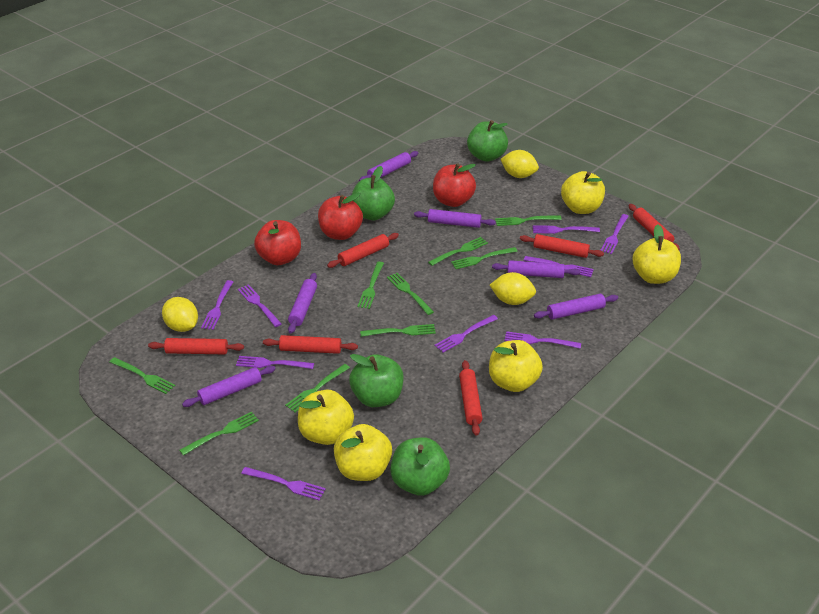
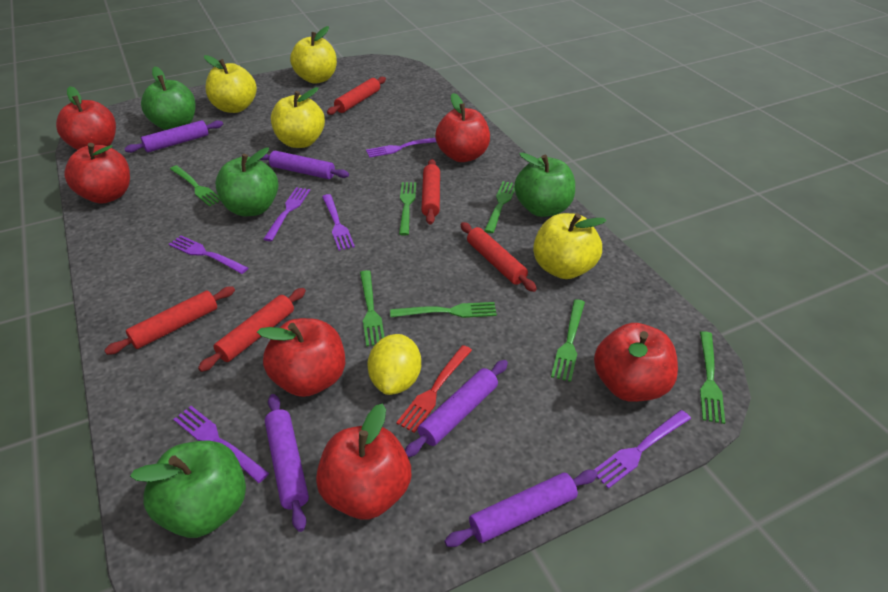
green fork: [109,357,175,394] [179,411,259,456] [285,364,350,412] [357,262,384,309] [360,324,436,337] [387,273,434,315] [428,237,488,266] [451,247,518,269] [495,215,562,226] = 9 -> [170,165,221,207] [360,270,384,347] [390,302,497,318] [399,182,416,236] [484,181,515,233] [551,299,585,382] [700,331,725,424] = 7
purple fork: [201,280,233,330] [236,356,314,369] [238,284,282,327] [241,467,326,501] [434,315,498,353] [504,331,581,349] [524,256,594,277] [533,225,600,234] [601,214,629,254] = 9 -> [169,235,248,274] [173,406,269,483] [263,187,310,241] [322,194,355,251] [366,138,436,158] [594,410,691,489] = 6
purple rolling pin: [182,366,275,407] [288,273,317,334] [359,151,418,181] [414,209,496,228] [492,260,580,278] [534,294,618,320] = 6 -> [124,120,223,153] [260,151,349,179] [265,394,309,532] [405,360,508,457] [444,470,598,547] = 5
red apple: [254,220,301,265] [318,193,363,240] [433,163,476,207] = 3 -> [56,86,116,150] [64,143,130,204] [257,318,345,397] [316,403,411,519] [435,93,490,162] [594,323,678,402] = 6
red fork: none = 0 -> [396,345,472,433] = 1
red rolling pin: [148,338,244,354] [263,335,358,354] [327,233,399,268] [459,360,483,436] [520,234,604,258] [628,204,680,250] = 6 -> [104,287,235,355] [198,288,306,372] [327,77,386,115] [421,159,440,225] [460,222,537,292] = 5
yellow apple: [298,390,354,445] [334,424,392,481] [489,340,543,392] [561,171,605,214] [633,224,681,284] = 5 -> [204,55,257,113] [271,87,325,148] [290,26,337,84] [533,213,607,279] = 4
yellow lemon: [162,297,198,332] [490,272,536,305] [500,150,539,178] = 3 -> [368,334,421,395] = 1

